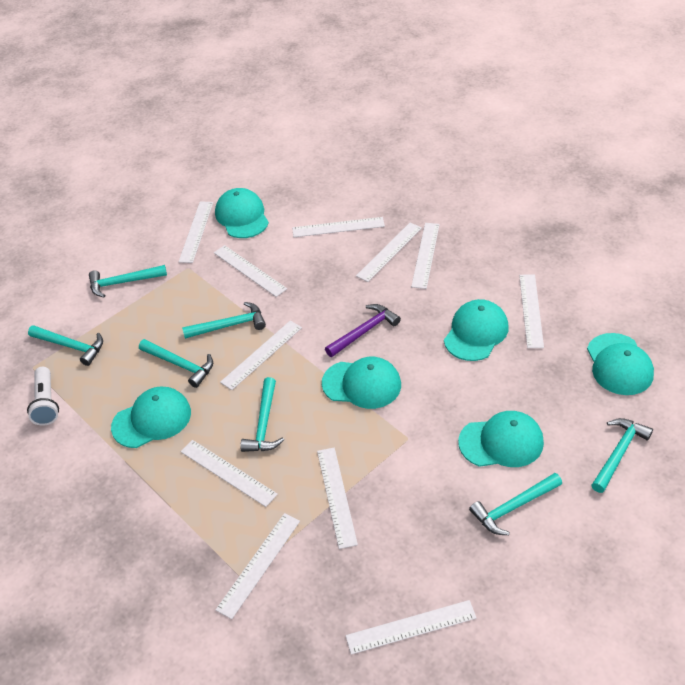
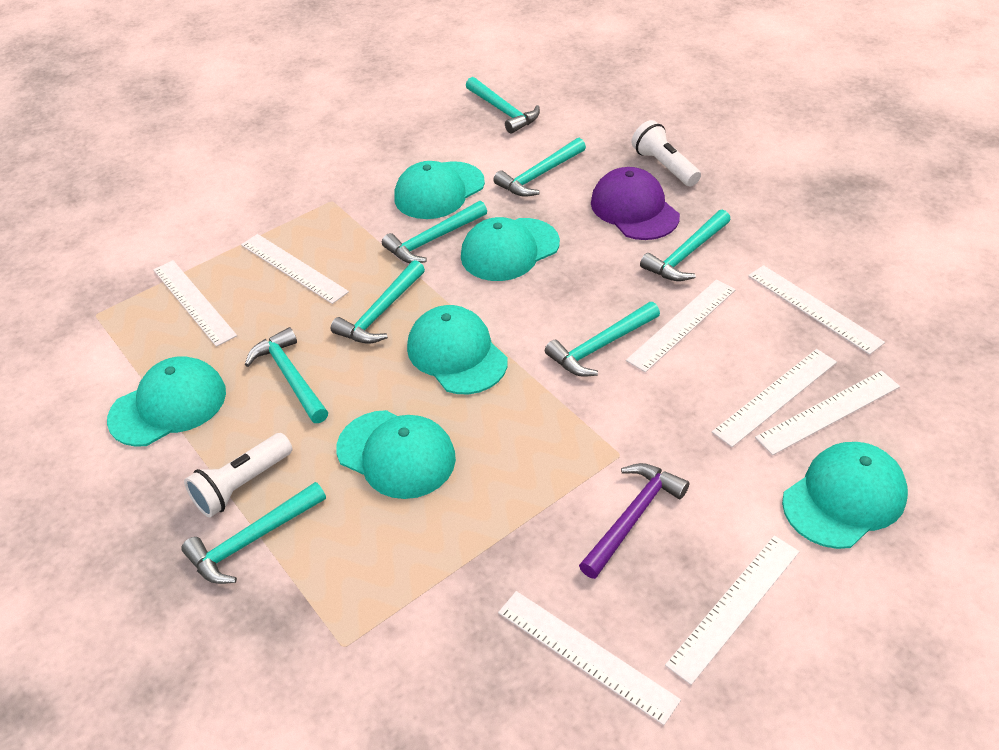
purple cap: none = 0 -> [591,167,680,240] = 1
turquoise hammer: [28,325,103,366] [89,265,167,297] [139,339,213,388] [182,302,266,339] [240,377,284,452] [469,473,562,535] [592,418,653,493] = 7 -> [181,482,326,584] [245,327,328,423] [331,260,425,344] [382,201,487,263] [466,77,540,134] [493,138,586,197] [545,302,660,377] [640,209,731,281] = 8
white flashlight: [27,367,59,426] = 1 -> [184,433,292,517] [632,120,701,186] = 2
white ruler: [179,201,213,263] [181,440,278,507] [214,245,287,297] [216,513,300,619] [220,320,302,390] [292,217,385,237] [317,448,358,549] [345,600,477,655] [356,223,422,282] [411,223,440,289] [519,275,544,348] = 11 -> [153,260,237,347] [241,234,349,304] [498,591,681,725] [626,279,736,372] [665,535,799,685] [712,349,837,447] [748,265,885,355] [755,370,900,455] = 8

